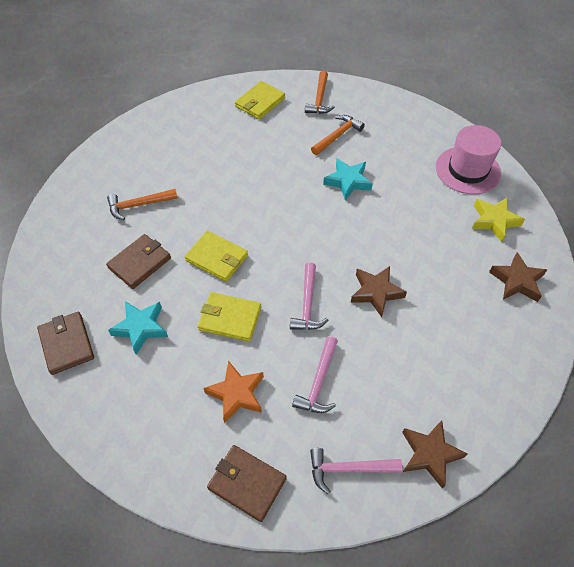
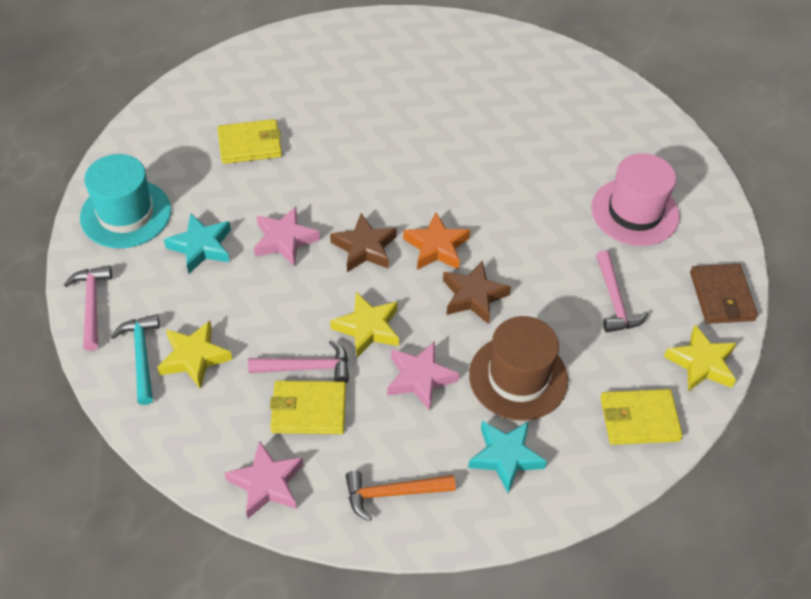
brown hat: none = 0 -> [469,316,568,421] = 1
brown star: [351,266,407,317] [402,420,468,489] [489,252,547,302] = 3 -> [330,213,397,272] [443,261,511,324] = 2
brown wallet: [37,312,94,375] [106,234,171,289] [207,445,287,522] = 3 -> [690,264,758,324] = 1
orange hammer: [107,189,178,220] [305,71,335,114] [311,115,365,155] = 3 -> [346,471,456,521] = 1
pink star: none = 0 -> [225,440,304,518] [254,207,320,266] [387,341,459,411] = 3
turquoise hammer: none = 0 -> [111,314,160,405] = 1
turquoise hat: none = 0 -> [80,154,171,248] = 1
yellow star: [472,198,525,242] = 1 -> [157,321,232,389] [330,292,399,358] [664,325,737,391] = 3

